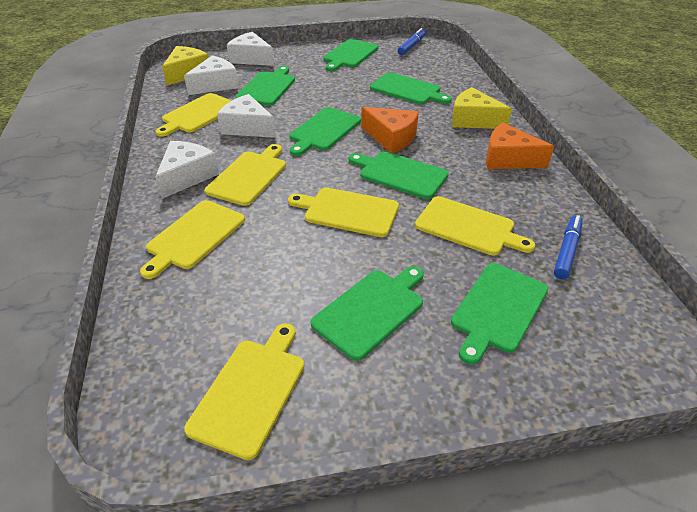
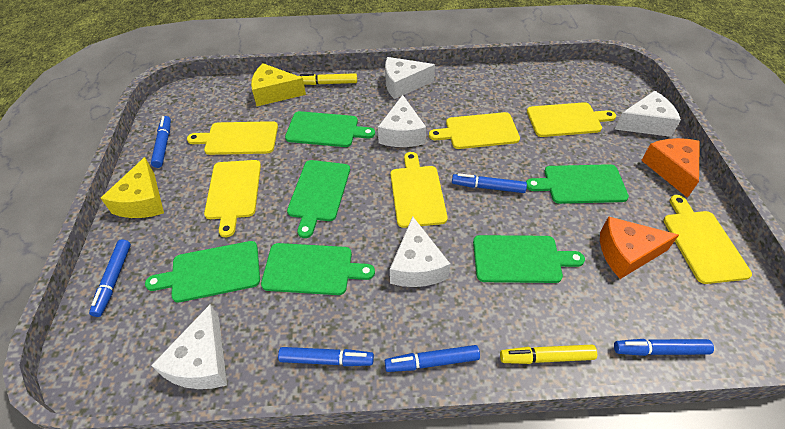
blue marker: [398,28,425,55] [554,215,583,279] = 2 -> [89,239,131,317] [151,116,171,168] [278,347,374,366] [385,345,480,372] [452,173,527,193] [614,339,714,356] = 6
green cutting board: [235,66,295,106] [289,107,361,156] [311,266,424,361] [323,39,379,71] [349,151,449,199] [370,72,452,104] [451,263,548,364] = 7 -> [145,241,260,302] [261,243,375,295] [285,111,375,147] [287,160,350,238] [473,235,585,283] [526,164,629,204] = 6
white cheese: [155,141,219,199] [184,56,238,95] [217,94,276,138] [227,32,274,66] = 4 -> [151,304,227,389] [378,95,426,147] [385,57,435,99] [390,216,450,287] [615,91,681,137] = 5
yellow marker: none = 0 -> [299,73,357,85] [500,345,597,364] = 2

